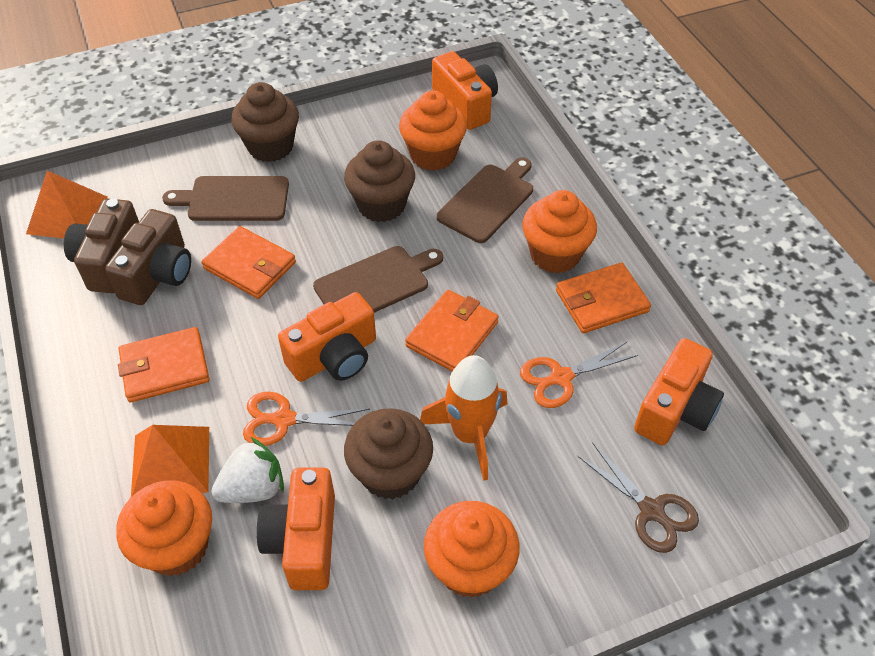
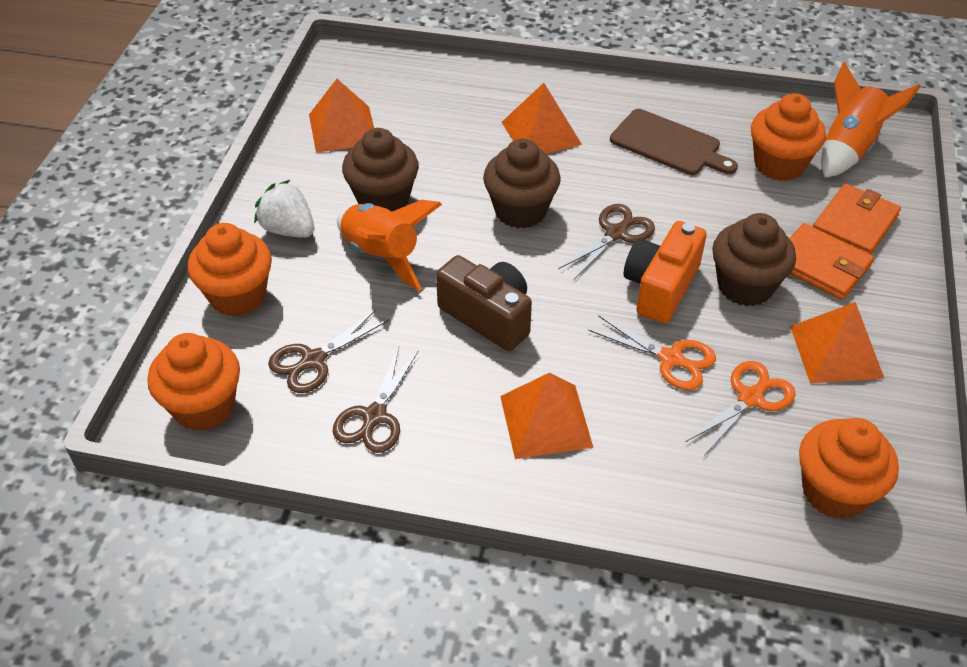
brown camera: [64,199,139,293] [105,209,191,305] = 2 -> [436,255,532,351] = 1
brown cutting board: [162,176,289,221] [313,246,443,313] [437,157,533,243] = 3 -> [610,109,738,175] = 1
brown scissors: [578,442,699,553] = 1 -> [268,310,389,393] [333,347,419,453] [558,204,655,280] = 3
orange camera: [257,467,335,590] [278,292,376,382] [432,51,498,130] [634,338,724,446] = 4 -> [624,221,707,324] = 1
orange pyramid: [26,170,108,239] [131,425,209,497] = 2 -> [309,79,374,153] [500,373,594,459] [502,83,582,154] [790,302,885,383] = 4
orange rocket: [420,355,507,481] = 1 -> [337,200,442,291] [821,62,921,178] = 2
orange wallet: [118,327,210,402] [201,226,296,299] [405,290,499,371] [556,263,651,333] = 4 -> [789,223,874,300] [813,184,901,255] = 2

